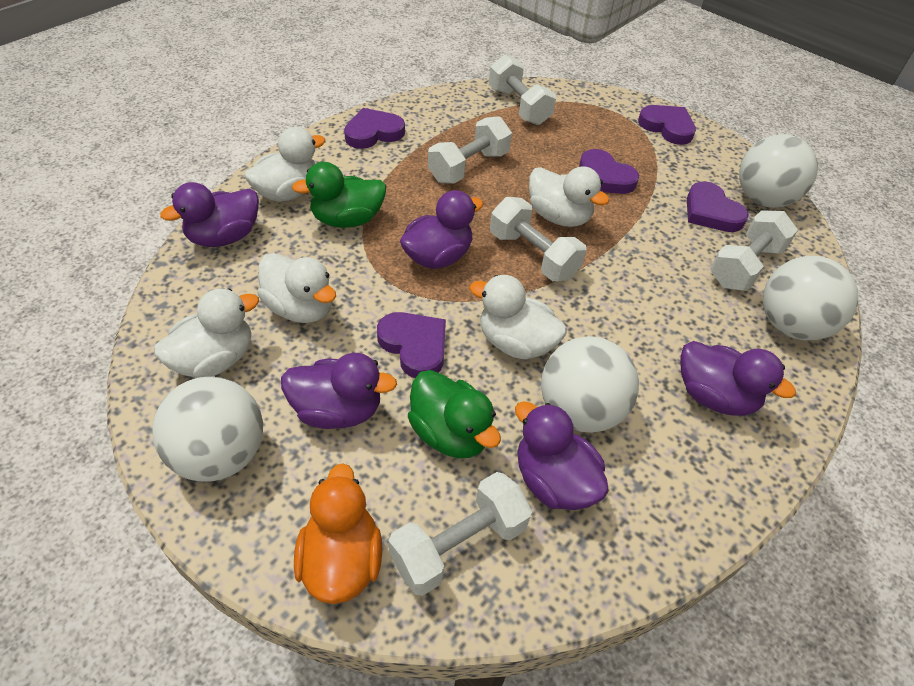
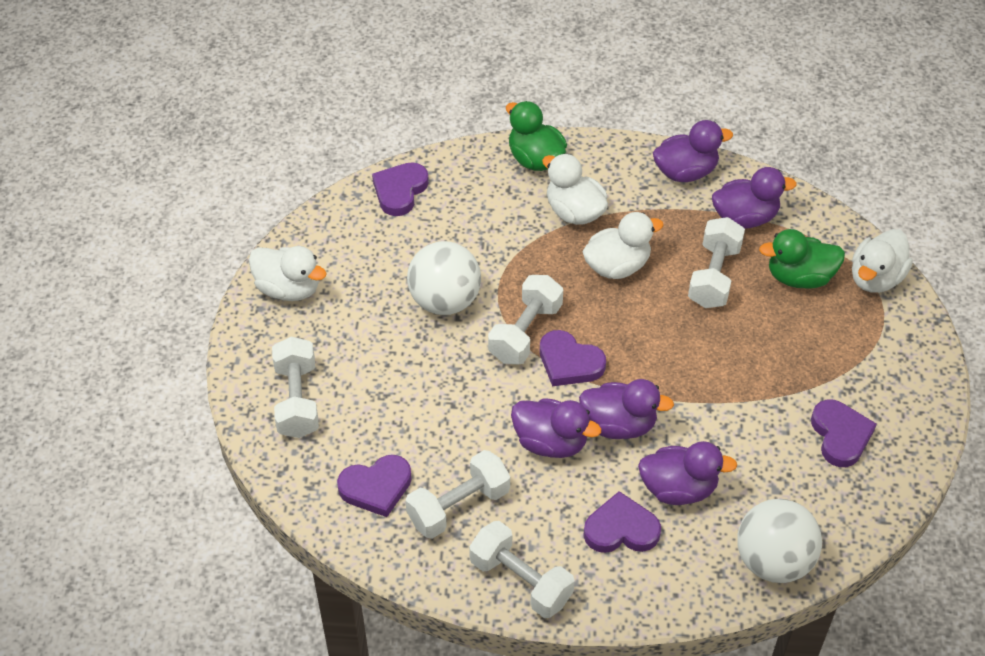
orange duck: [294,463,382,604] = 1 -> none = 0
white ball: [152,376,263,481] [541,336,639,433] [739,134,818,208] [763,256,858,341] = 4 -> [407,241,481,315] [737,499,822,583] = 2
white duck: [154,289,259,378] [244,127,326,202] [258,253,336,323] [469,275,567,359] [529,166,610,227] = 5 -> [249,246,327,301] [542,154,608,225] [582,212,664,279] [852,229,913,293] = 4

